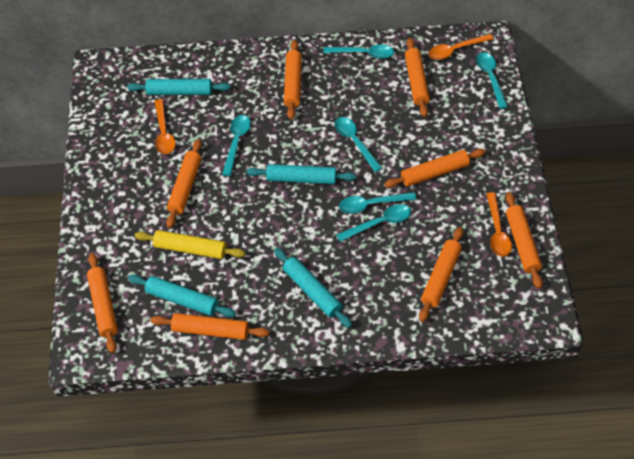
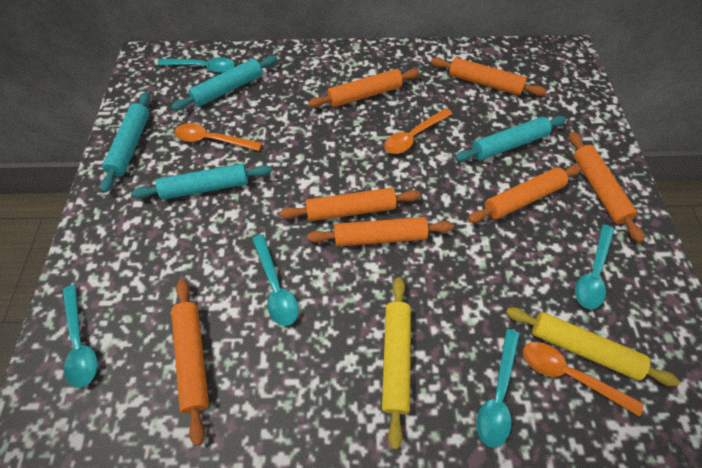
orange rolling pin: [87,253,118,353] [151,313,269,340] [166,139,202,228] [284,40,302,120] [384,149,486,188] [405,38,430,117] [419,227,463,322] [506,192,543,289] = 8 -> [171,279,209,446] [280,188,421,221] [307,217,454,246] [308,69,420,108] [431,57,546,96] [468,165,582,223] [569,132,644,243] = 7
turquoise spoon: [222,115,251,176] [323,44,394,59] [335,117,382,172] [337,204,411,242] [339,192,417,213] [476,52,508,109] = 6 -> [63,285,98,388] [157,57,235,73] [252,234,299,326] [476,329,520,448] [575,224,614,309] = 5
yellow rolling pin: [135,230,246,259] = 1 -> [382,277,411,449] [506,308,680,386] = 2

